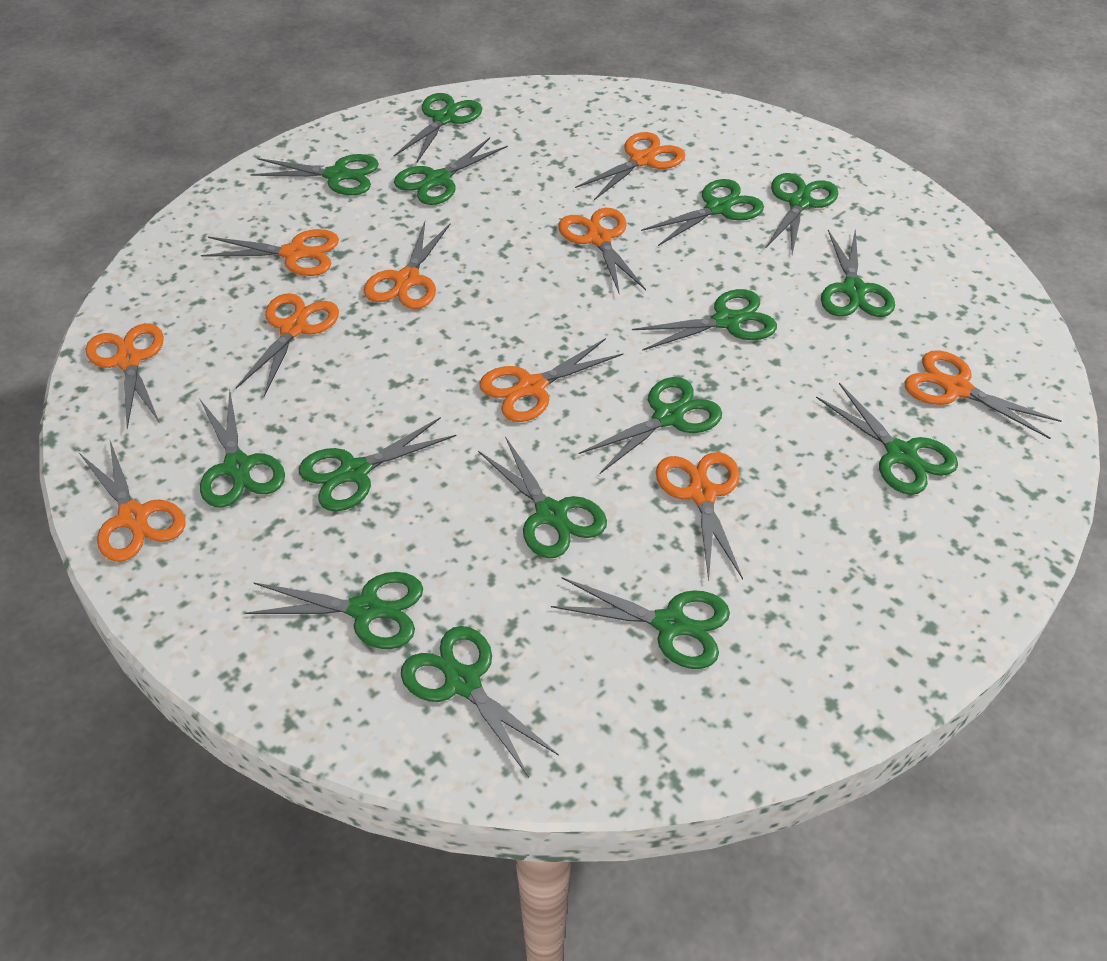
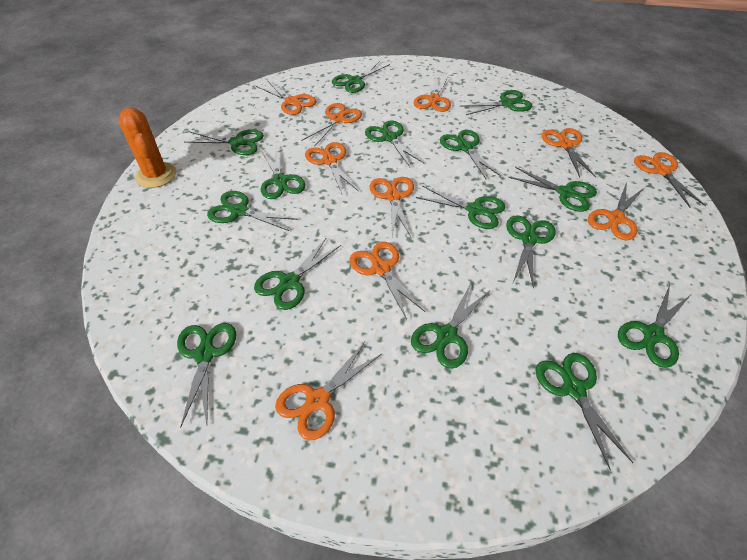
orange cactus: none = 0 -> [118,108,176,188] = 1

